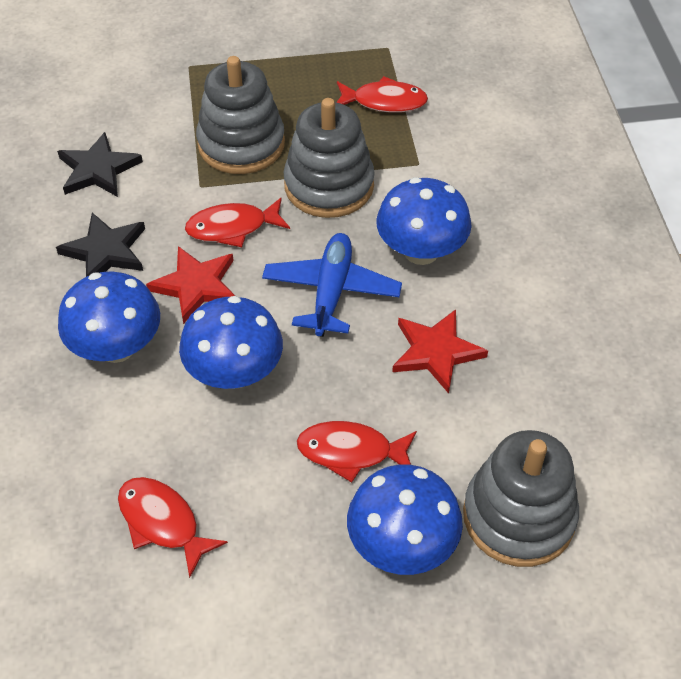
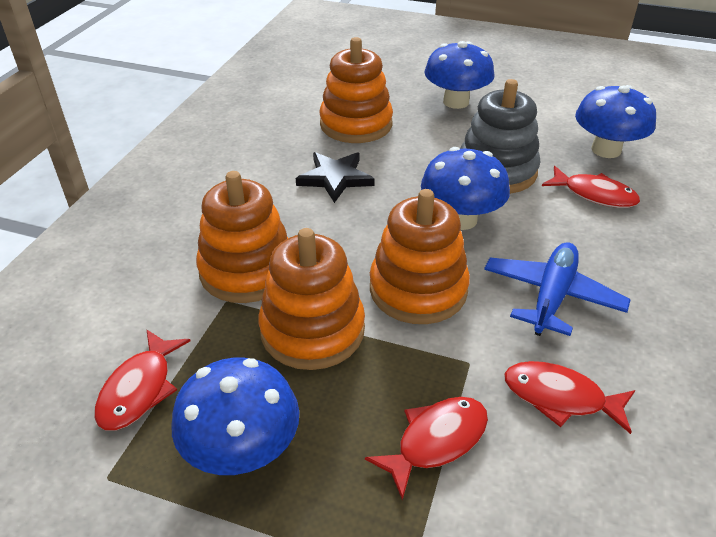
black star: [56,213,145,277] [57,132,143,197] = 2 -> [296,152,375,203] = 1
grey stacking toy: [196,56,285,174] [284,98,375,218] [463,430,579,567] = 3 -> [460,79,540,194] = 1
orange stacking toy: none = 0 -> [196,171,288,303] [259,228,365,370] [319,37,393,143] [370,189,470,324] = 4
red star: [146,246,235,324] [392,309,488,394] = 2 -> none = 0

